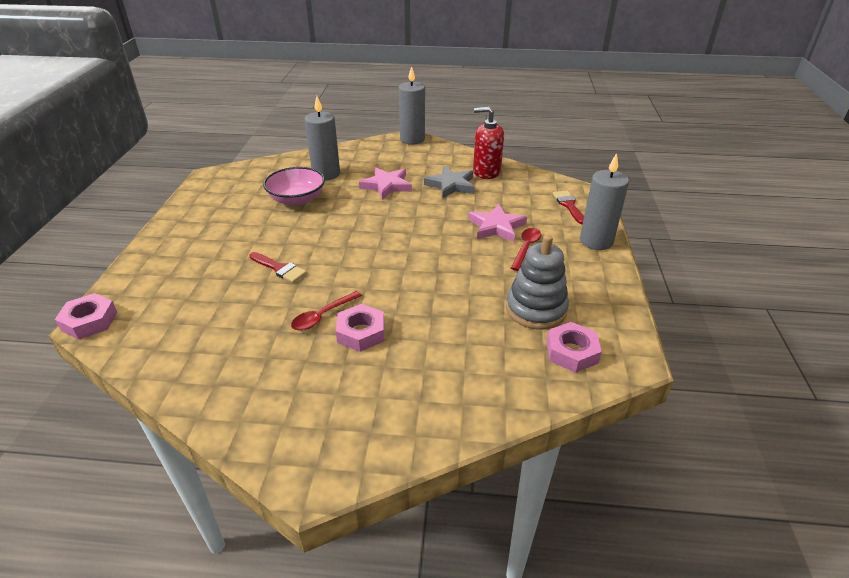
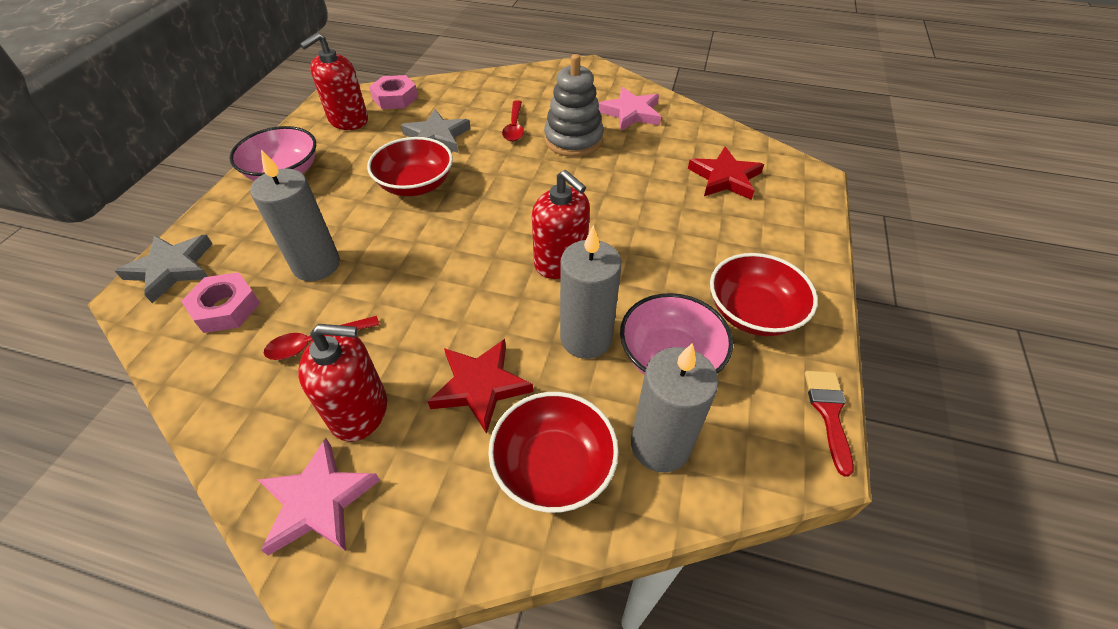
grey star: [424,166,475,198] = 1 -> [115,235,213,303] [401,109,471,153] = 2
pink bowl: [263,167,325,206] = 1 -> [230,126,316,181] [620,293,733,375] = 2
pink nut: [55,293,117,340] [336,304,384,352] [547,322,602,373] = 3 -> [181,272,260,333] [369,75,418,109] = 2
red bowl: none = 0 -> [367,137,453,196] [488,392,619,513] [710,253,818,336] = 3
red brush: [249,252,307,283] [553,191,584,225] = 2 -> [805,371,854,477] = 1
red soap dispenser: [473,107,504,179] = 1 -> [298,324,387,442] [300,33,368,130] [532,170,590,279] = 3
red star: none = 0 -> [427,339,533,434] [688,147,764,200] = 2

